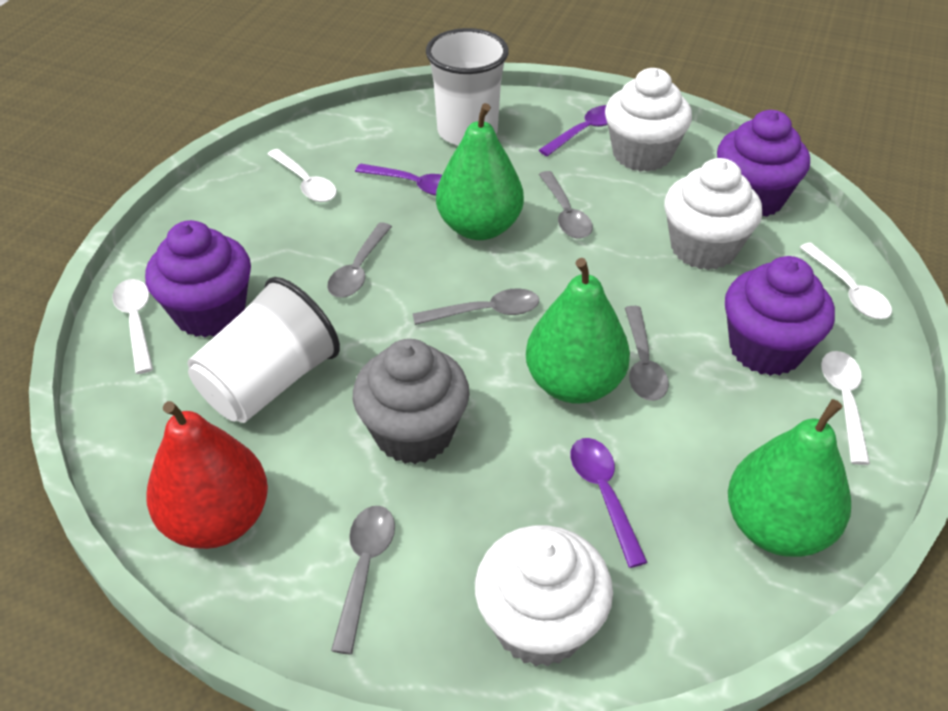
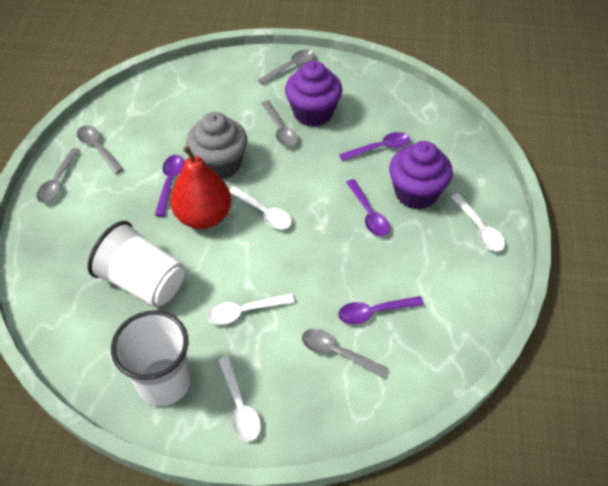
green pear: [436,103,524,240] [526,258,630,404] [728,399,851,557] = 3 -> none = 0
purple cupcake: [145,220,251,337] [717,110,810,217] [725,256,835,376] = 3 -> [285,61,342,127] [389,141,453,209] = 2
purple spoon: [355,164,442,196] [539,105,608,156] [571,438,648,568] = 3 -> [155,155,185,217] [338,296,424,324] [339,132,410,161] [346,179,390,236] = 4
white cupcake: [475,525,613,666] [605,68,692,172] [664,158,762,270] = 3 -> none = 0

